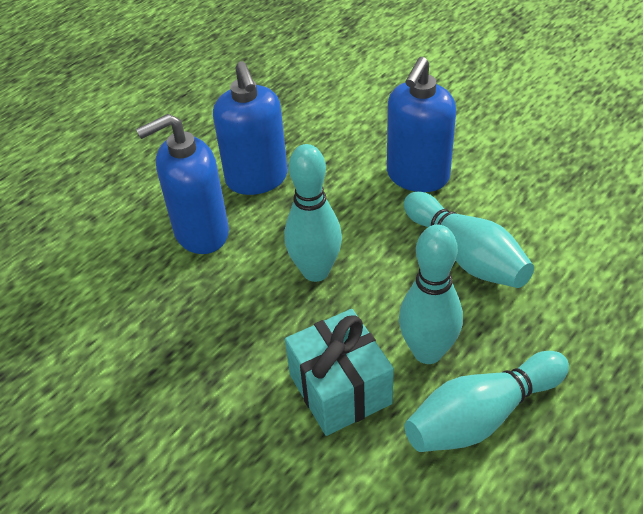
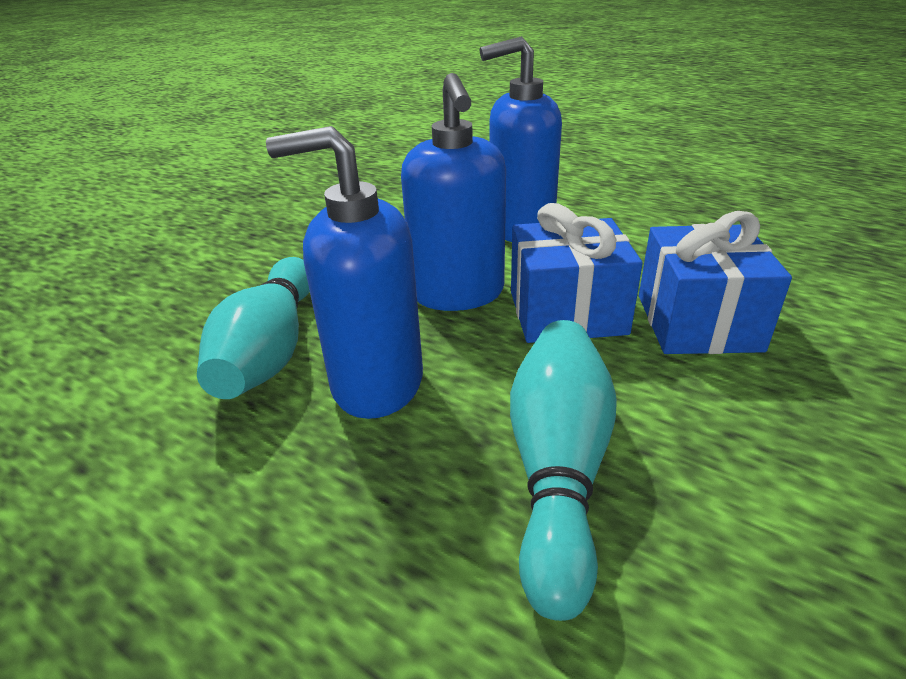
blue gift: none = 0 -> [511,203,643,343] [639,211,792,354] = 2
turquoise bowling pin: [284,144,342,282] [399,225,463,364] [404,192,534,288] [405,351,569,452] = 4 -> [197,257,310,399] [510,320,617,621] = 2
turquoise gift: [285,309,394,436] = 1 -> none = 0

